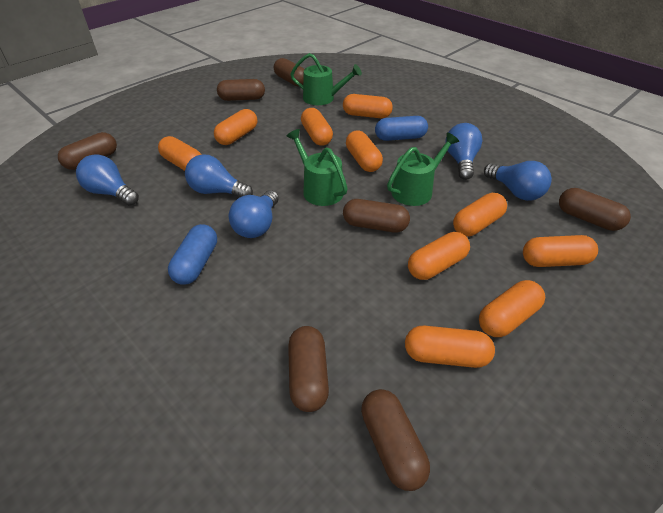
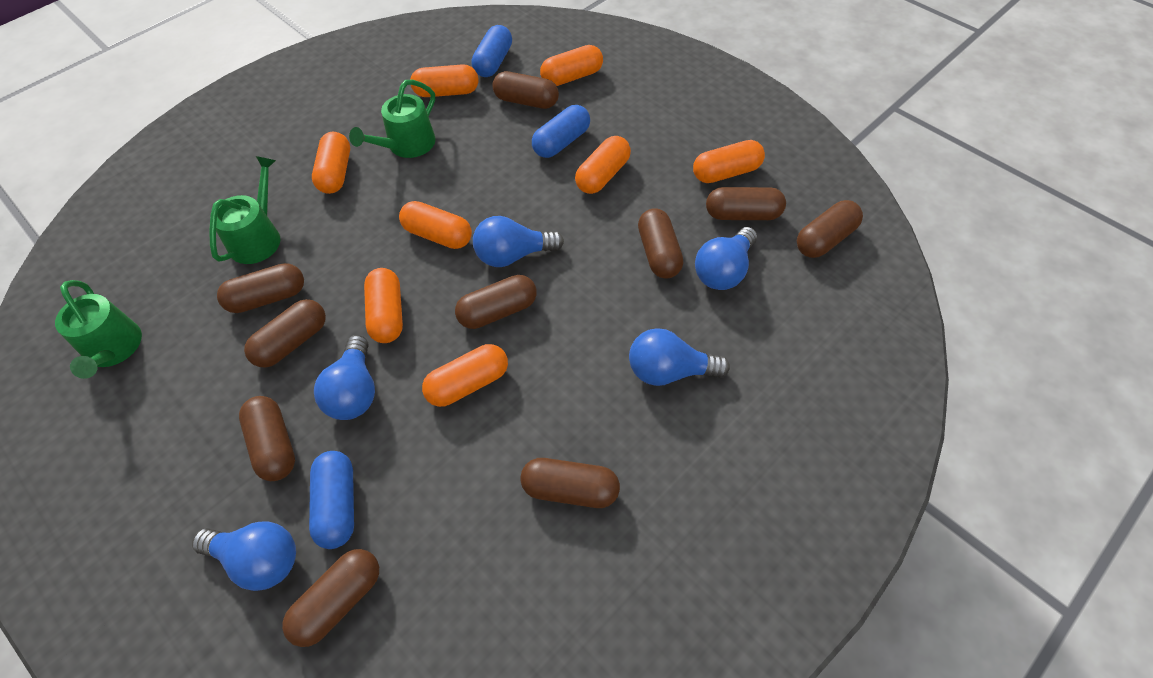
blue capsule: [168,224,217,285] [375,116,428,141] = 2 -> [309,451,354,549] [472,25,512,77] [532,105,590,158] = 3
brown capsule: [58,132,117,170] [217,79,265,101] [274,58,304,87] [288,326,329,412] [343,199,410,233] [361,389,430,491] [559,188,631,231] = 7 -> [217,263,304,313] [239,396,295,481] [244,299,326,368] [282,549,379,647] [455,275,537,329] [492,71,559,109] [520,458,620,508] [638,208,683,279] [706,187,786,220] [797,200,863,258] = 10
orange capsule: [158,136,202,171] [214,109,257,145] [301,108,333,146] [343,94,393,118] [346,131,383,172] [405,326,495,368] [408,232,470,280] [453,193,507,237] [479,280,545,337] [523,235,598,267] = 10 -> [312,132,350,194] [364,268,403,343] [399,201,472,249] [410,64,479,97] [422,344,508,407] [540,45,603,86] [575,136,631,194] [693,140,765,183] = 8

